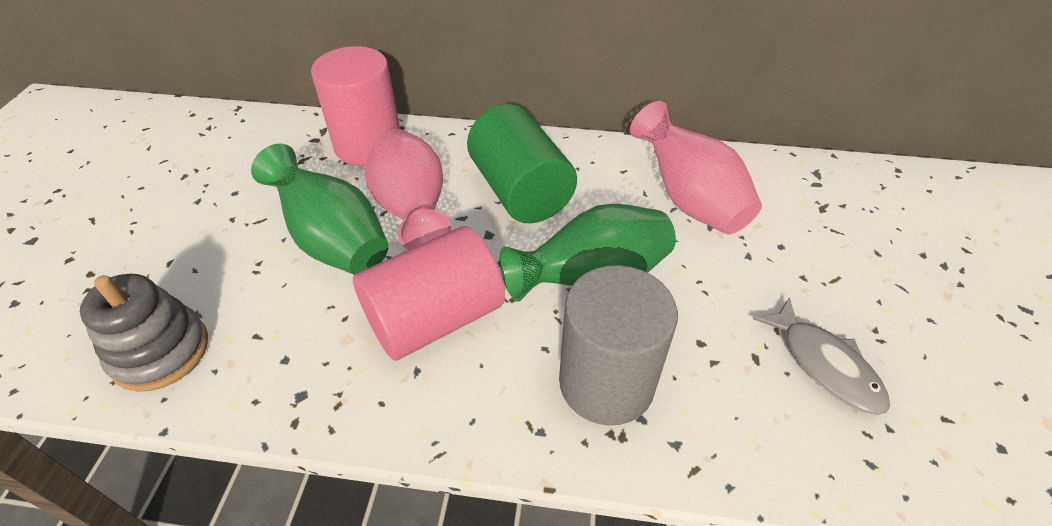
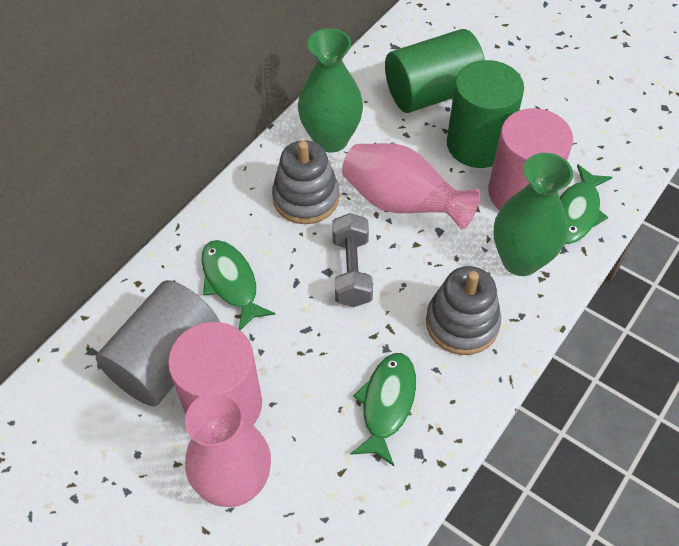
green cylinder: [467,104,577,223] = 1 -> [385,29,485,113] [447,60,524,168] = 2
green fish: none = 0 -> [201,240,275,330] [350,353,416,466] [560,164,612,244] = 3
grey dumbbell: none = 0 -> [332,213,373,307] = 1
grey fish: [753,297,890,415] = 1 -> none = 0
grey stacking toy: [80,274,208,392] = 1 -> [272,140,339,224] [426,266,501,355] = 2

